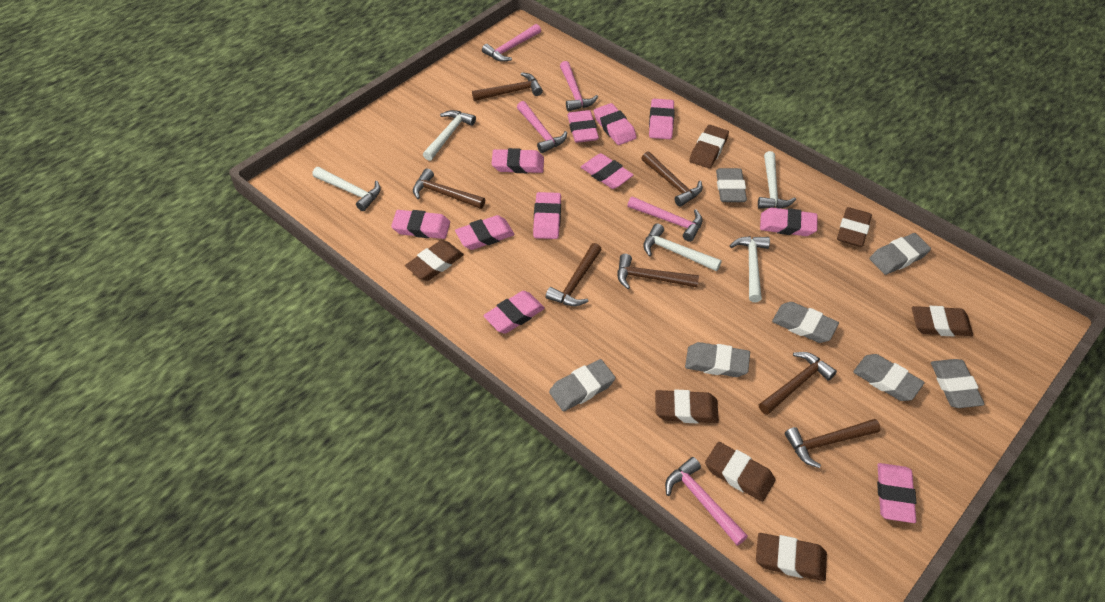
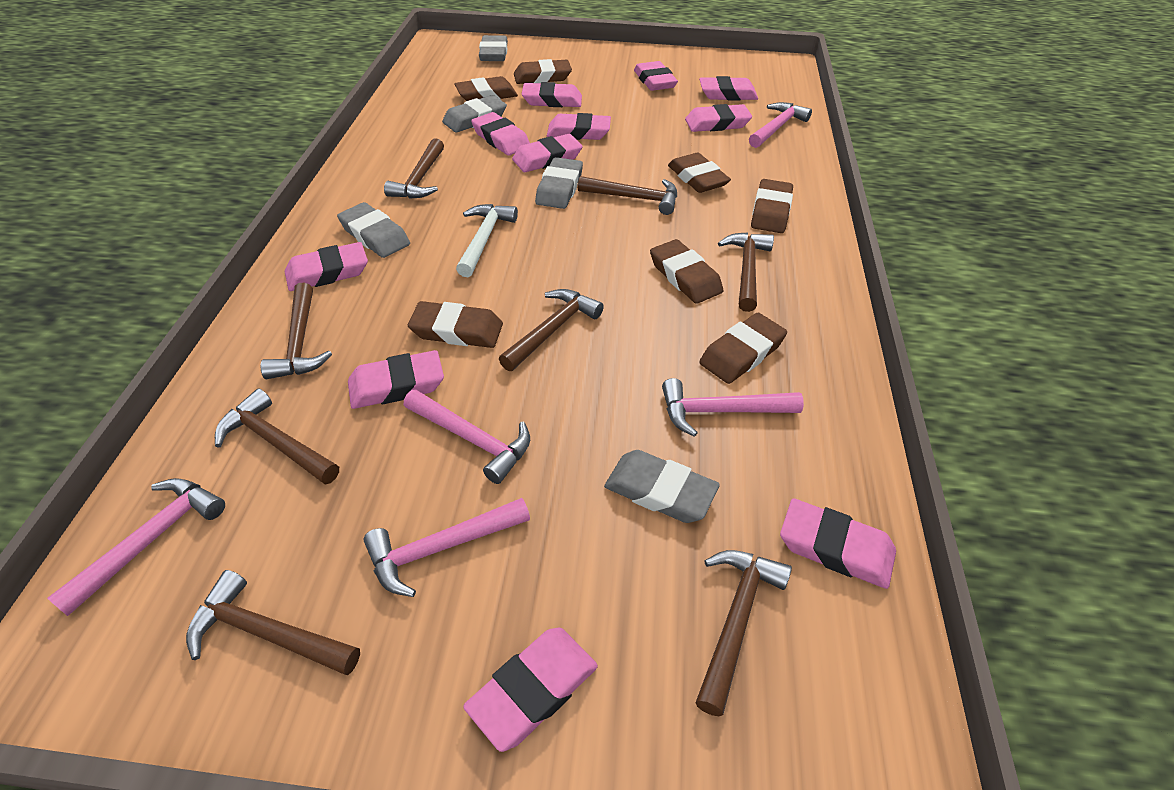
brown hammer: [413,168,485,209] [472,72,543,101] [546,243,602,306] [618,254,699,289] [641,151,702,207] [759,352,837,415] [785,419,881,468] = 7 -> [186,570,360,675] [215,389,339,485] [261,283,332,379] [384,138,444,199] [499,289,604,371] [578,176,677,215] [695,550,792,716] [718,232,774,312] = 8
grey eraser: [549,359,616,411] [685,342,750,377] [716,168,747,202] [772,302,839,343] [853,354,925,401] [870,233,931,275] [931,359,985,408] = 7 -> [337,202,410,258] [442,95,507,132] [479,35,508,61] [535,157,583,209] [604,450,720,523] = 5
white hammer: [312,167,381,211] [423,110,476,161] [643,224,722,271] [730,236,770,302] [758,151,796,209] = 5 -> [456,204,518,277] = 1

